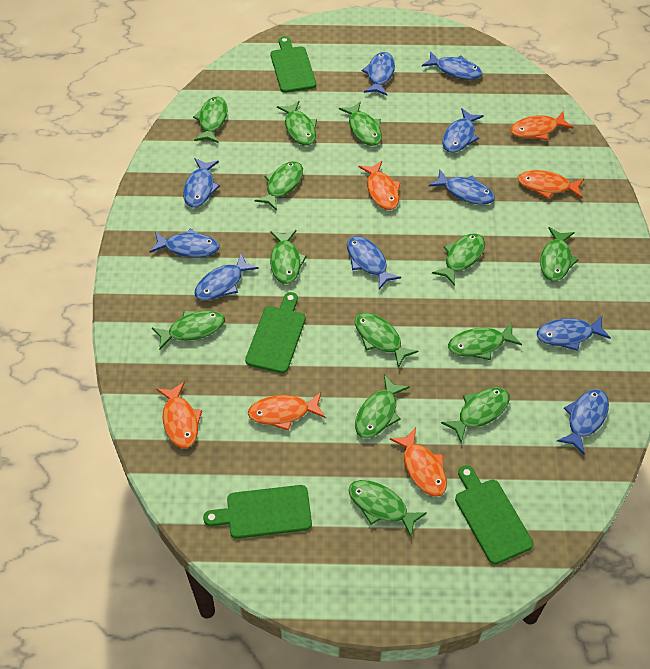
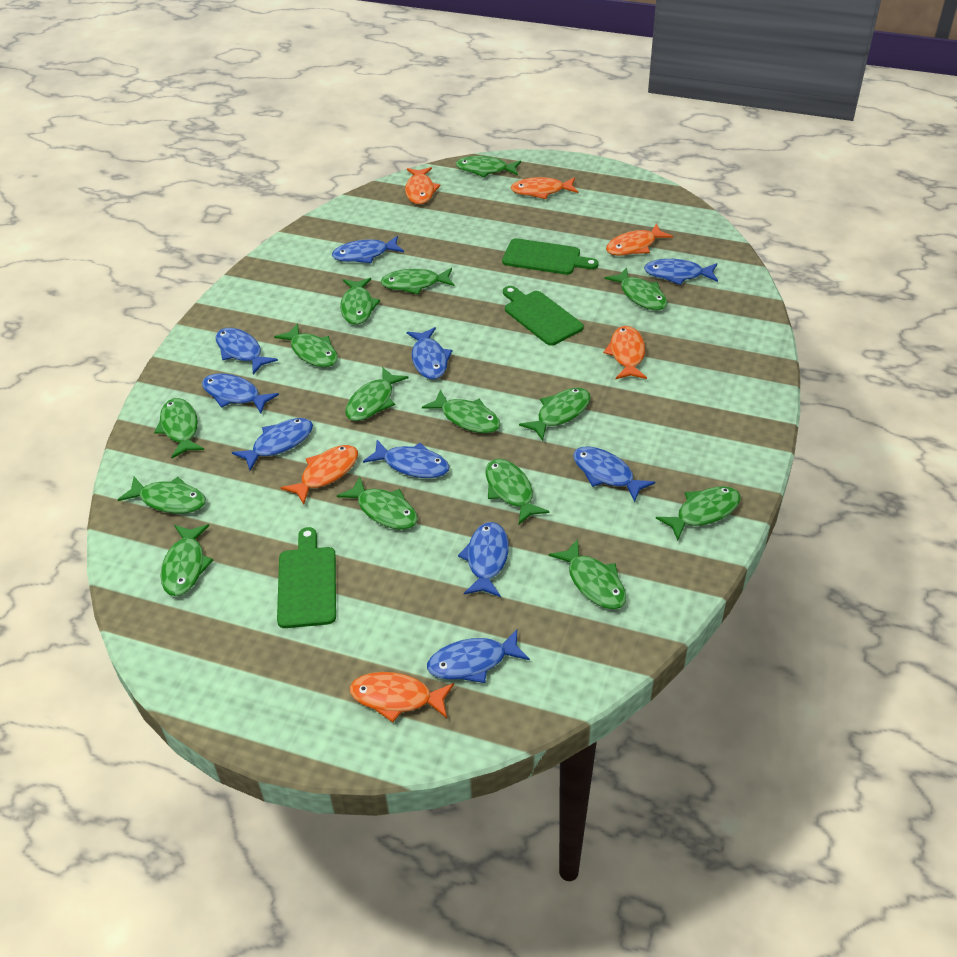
green cutting board: [203,485,312,539] [245,292,306,373] [271,36,316,93] [455,465,533,564] = 4 -> [277,527,336,628] [502,238,599,275] [503,286,584,346] = 3
green fish: [152,311,225,350] [193,96,228,143] [254,161,303,211] [270,230,307,284] [277,101,317,146] [339,101,382,146] [349,480,427,537] [355,313,418,368] [355,375,410,438] [432,233,485,286] [441,387,510,443] [448,323,522,360] [540,227,579,281] = 13 -> [118,477,206,513] [154,398,204,458] [161,524,213,596] [274,323,338,367] [337,476,418,530] [340,278,380,325] [345,367,408,421] [381,268,455,294] [422,389,501,433] [456,156,521,178] [486,459,550,524] [519,388,591,441] [549,539,626,609] [605,267,667,311] [656,486,741,541] = 15

